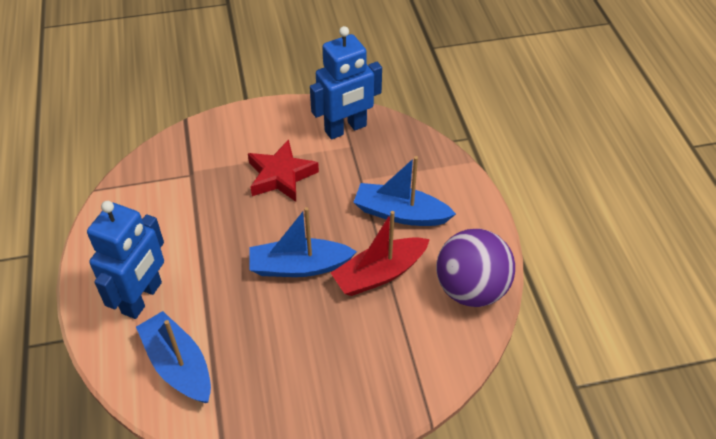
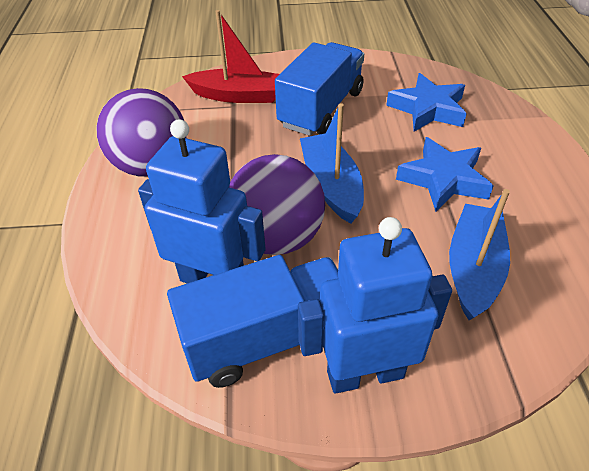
blue boat: [136,311,211,403] [249,207,357,277] [353,156,456,226] = 3 -> [300,103,364,224] [449,189,510,320] = 2
blue star: none = 0 -> [386,73,467,132] [396,137,494,211] = 2
blue truck: none = 0 -> [167,255,338,388] [275,42,364,136] = 2
purple ball: [436,229,515,307] = 1 -> [96,88,187,176] [229,154,325,255] = 2
red star: [248,140,319,202] = 1 -> none = 0

